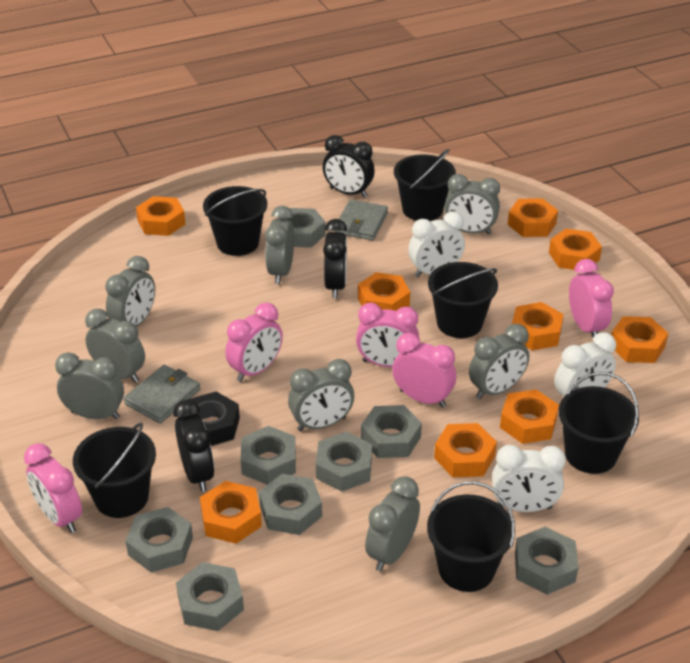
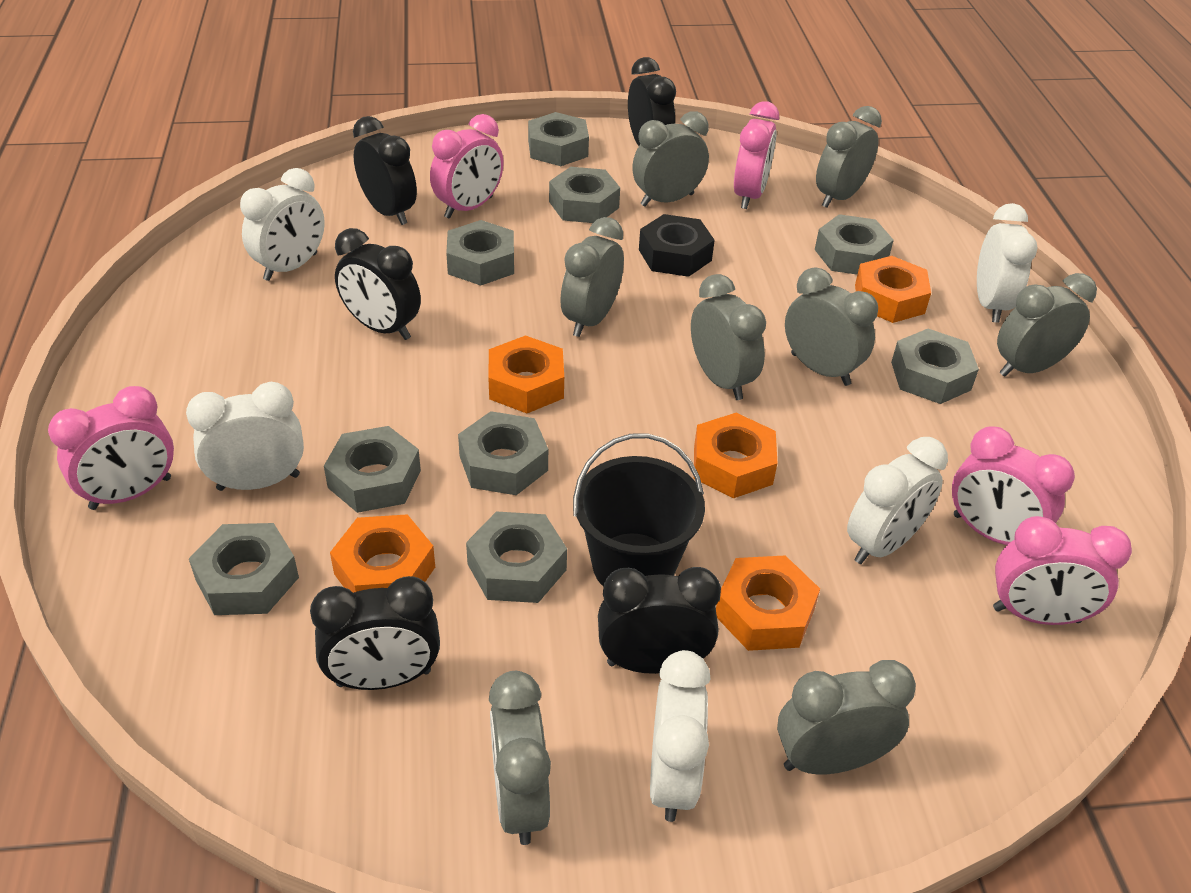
black bucket: [73,422,156,518] [203,186,267,256] [394,149,456,221] [427,481,515,592] [428,262,498,338] [559,372,639,474] = 6 -> [573,433,705,587] = 1
black clock: [174,400,214,492] [323,135,375,198] [323,219,347,298] = 3 -> [310,576,440,690] [335,228,421,340] [353,116,417,225] [598,567,721,674] [628,57,676,146] = 5
grey nut: [125,507,193,572] [176,562,244,631] [241,426,296,485] [259,474,322,535] [277,208,326,248] [316,432,372,492] [361,405,422,458] [515,527,578,595] = 8 -> [189,523,299,615] [324,426,421,513] [446,220,514,286] [458,411,548,495] [466,511,567,603] [528,112,589,166] [549,167,620,223] [815,214,894,275] [891,329,979,404] = 9
grey wallet: [123,365,200,424] [334,199,388,240] = 2 -> none = 0
orange nut: [136,196,186,236] [200,481,262,544] [358,272,410,311] [434,423,497,477] [500,389,559,444] [508,198,558,237] [512,302,564,350] [549,228,602,270] [611,316,668,363] = 9 -> [330,514,435,593] [488,335,564,413] [694,413,777,498] [716,555,820,651] [855,256,931,323] = 5
white clock: [408,212,465,277] [492,445,566,512] [554,333,616,397] = 3 -> [186,382,304,491] [240,168,325,281] [650,650,710,822] [847,437,948,564] [977,203,1038,323] = 5

